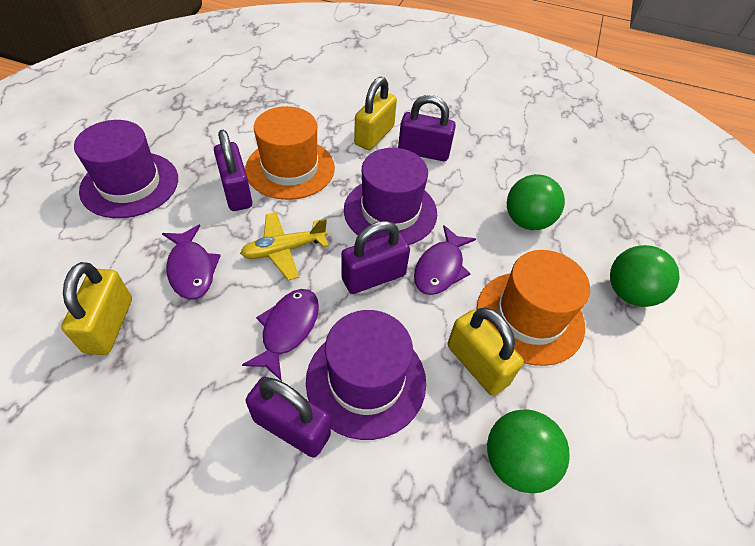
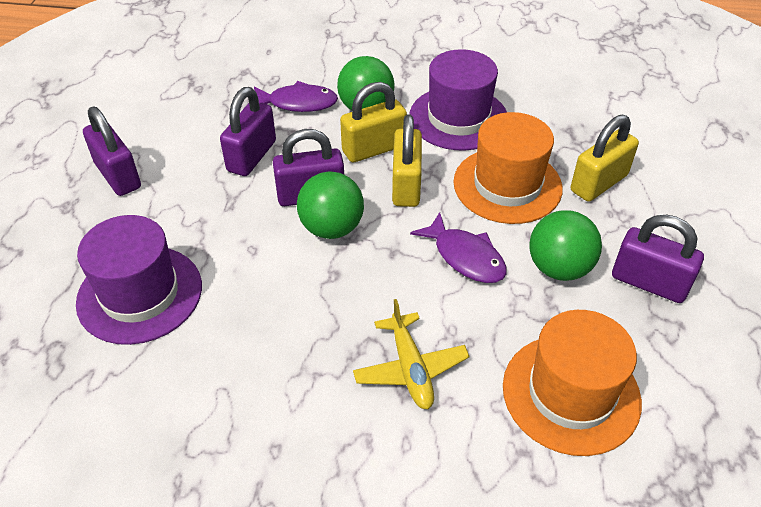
purple fish: [162,224,221,299] [242,289,319,381] [414,225,476,295] = 3 -> [254,81,338,112] [410,212,507,283] = 2
purple hat: [74,120,178,218] [306,310,426,440] [344,148,437,245] = 3 -> [76,215,202,345] [409,49,507,151] = 2

